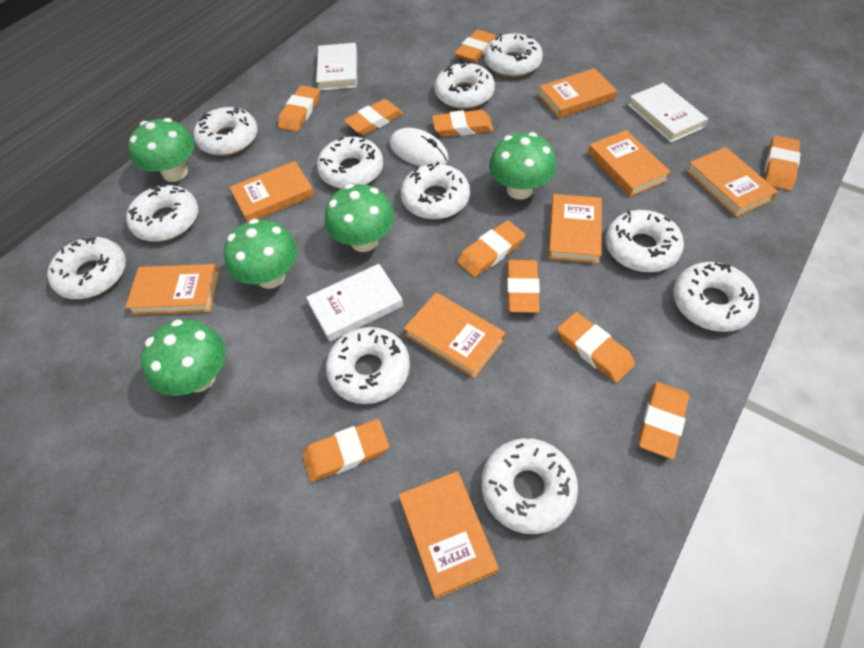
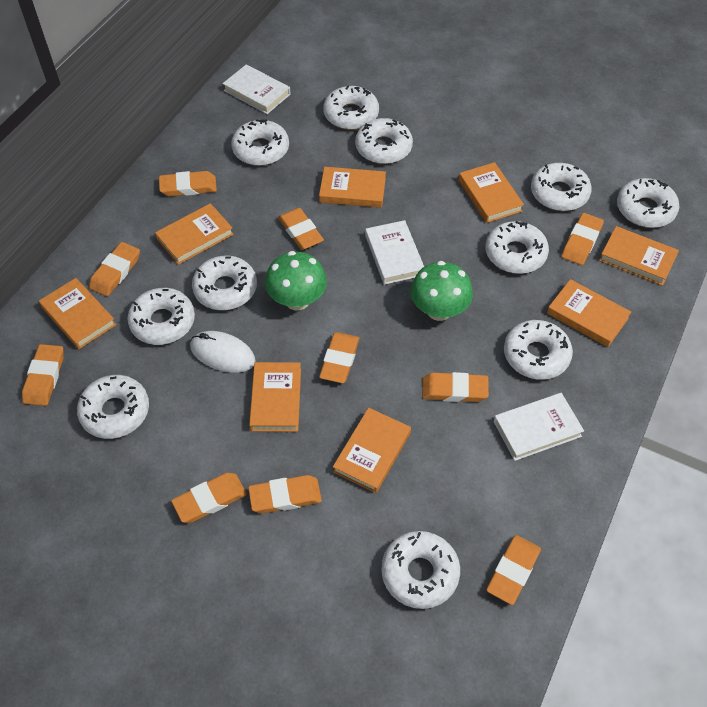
green mushroom: [128,118,194,182] [141,319,226,396] [224,219,297,289] [325,184,394,252] [489,132,556,200] = 5 -> [265,251,327,310] [411,261,473,321] = 2

